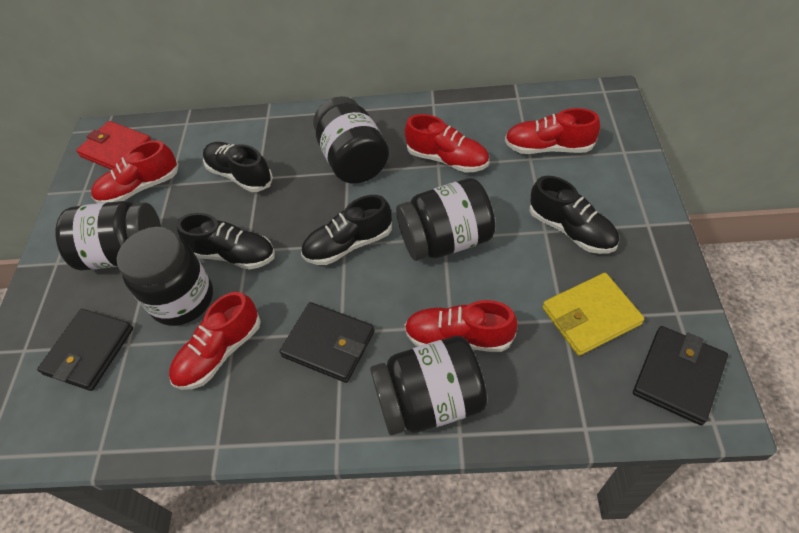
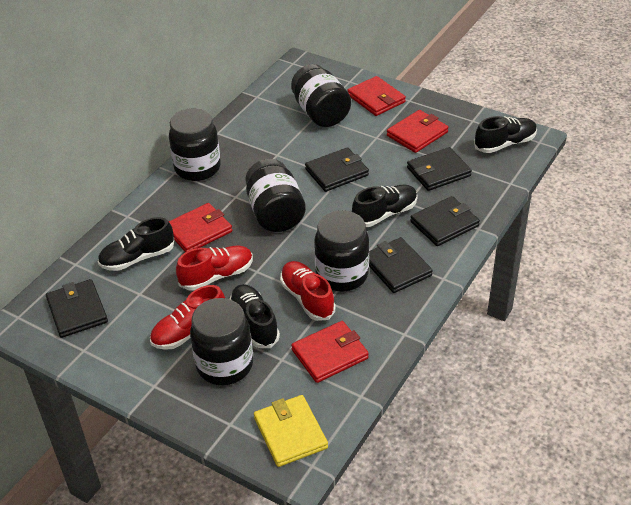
black wallet: [37,309,133,391] [279,302,375,383] [633,326,728,425] = 3 -> [46,279,108,338] [305,147,369,192] [369,237,433,293] [407,147,472,191] [410,196,480,246] = 5
red shoe: [91,140,179,203] [169,292,261,390] [404,300,518,352] [405,114,489,173] [505,108,600,154] = 5 -> [150,285,225,350] [176,246,253,291] [280,261,336,321] = 3
red wallet: [76,121,152,170] = 1 -> [169,203,232,252] [291,321,369,383] [347,76,406,116] [387,110,448,153] = 4

